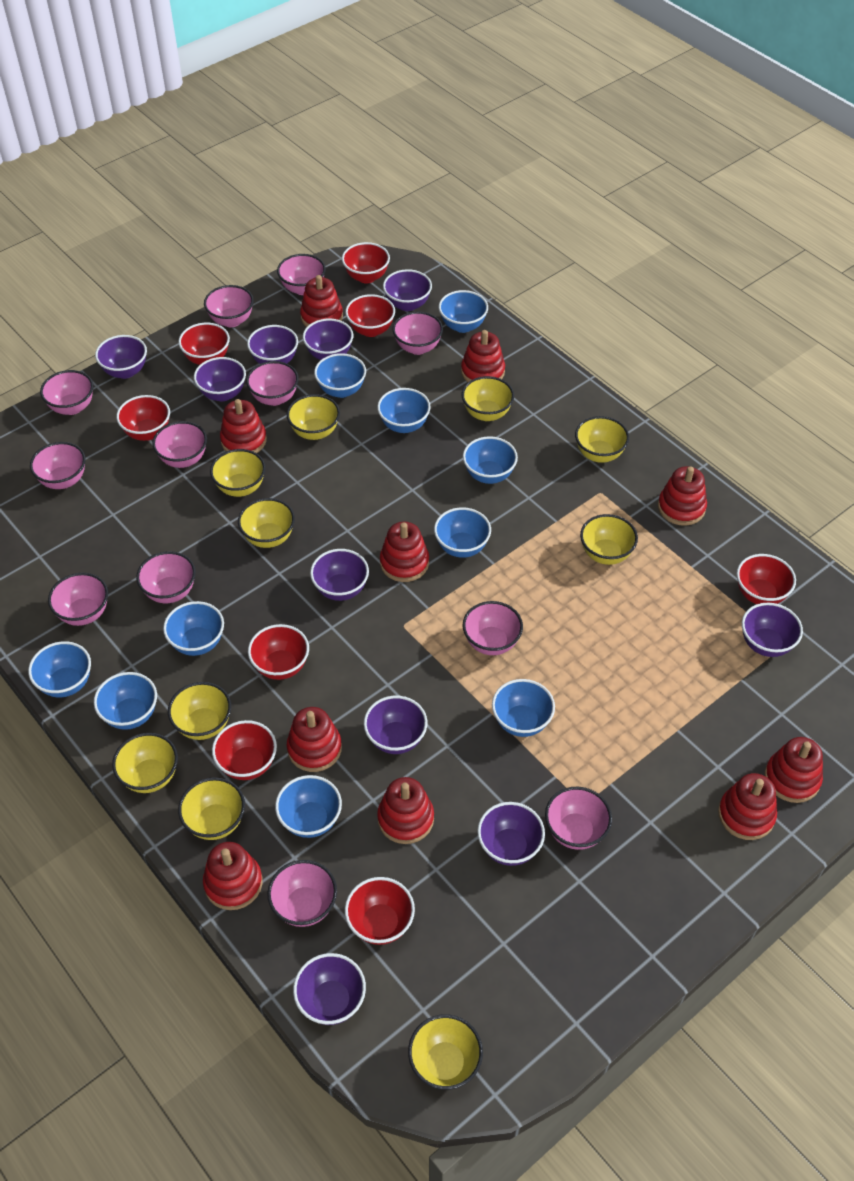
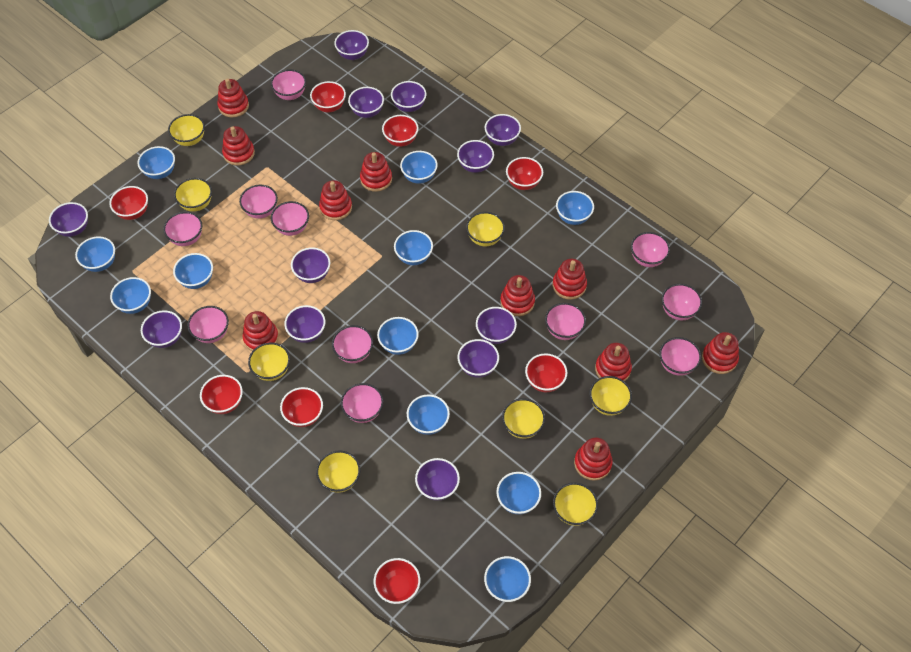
blue bowl: [28,641,91,698] [94,672,157,730] [163,601,224,656] [275,775,342,838] [314,353,366,398] [377,388,431,433] [434,507,491,558] [439,290,488,333] [463,436,518,484] [492,679,555,737] = 10 -> [75,236,115,272] [110,277,151,314] [137,146,175,179] [173,253,213,289] [377,317,419,355] [394,230,433,265] [400,151,438,184] [407,395,450,435] [484,556,531,602] [496,472,541,515] [556,191,594,225] = 11
pink bowl: [30,442,86,489] [40,370,93,415] [48,573,108,626] [136,551,196,603] [152,421,207,468] [204,285,254,327] [246,361,299,406] [267,860,337,927] [277,254,326,295] [393,312,443,355] [463,601,523,655] [545,787,612,850] = 12 -> [163,212,202,246] [187,306,229,343] [239,185,278,219] [271,69,306,100] [271,201,309,236] [332,325,373,363] [341,383,383,423] [545,303,586,340] [631,232,670,267] [659,337,701,376] [662,284,702,320] = 11
purple bowl: [95,335,147,379] [194,357,246,401] [247,325,298,364] [293,953,366,1025] [303,318,353,360] [310,549,369,601] [364,696,427,754] [383,269,432,311] [477,802,545,866] [742,603,803,657] = 10 -> [49,202,88,237] [141,310,182,348] [284,305,325,343] [291,247,330,283] [334,30,369,60] [348,87,384,118] [391,81,426,112] [415,458,460,501] [457,140,494,173] [458,339,499,378] [476,307,517,344] [485,114,521,146] = 12
yellow bowl: [112,733,178,793] [168,682,231,740] [178,777,245,840] [210,449,266,497] [238,498,295,548] [287,394,340,440] [408,1014,483,1090] [462,376,514,421] [575,416,629,463] [580,514,638,565] = 10 -> [168,114,205,146] [174,178,212,212] [248,343,290,381] [316,451,360,493] [466,212,505,246] [502,398,545,439] [553,483,598,526] [589,376,632,416] = 8

